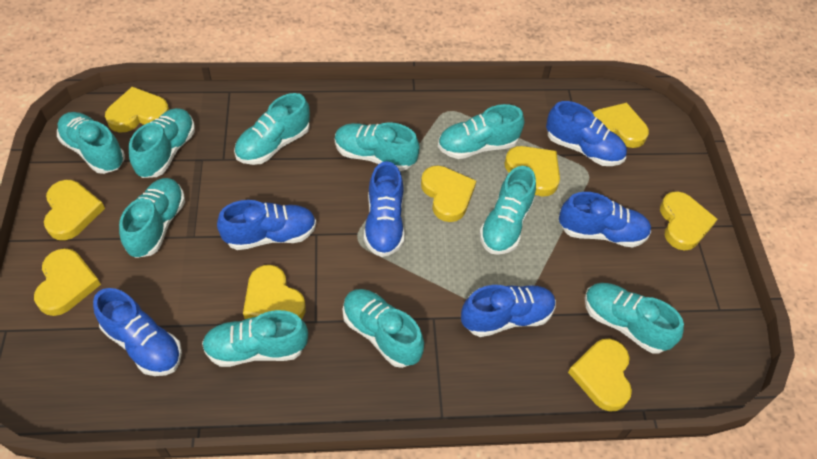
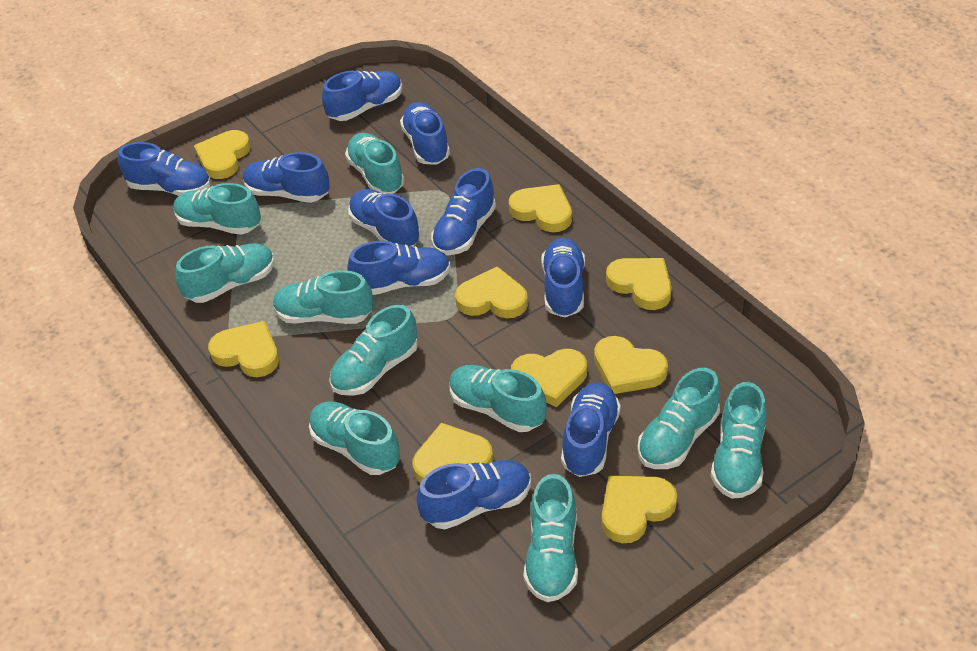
blue shoe: [93,288,182,376] [217,200,316,250] [364,161,405,257] [461,285,556,337] [546,101,627,166] [559,192,651,248] = 6 -> [118,142,211,196] [243,152,330,203] [322,71,402,121] [347,241,451,295] [348,189,420,247] [400,102,450,165] [416,460,531,529] [431,168,496,255] [541,238,585,317] [561,383,621,477] = 10

